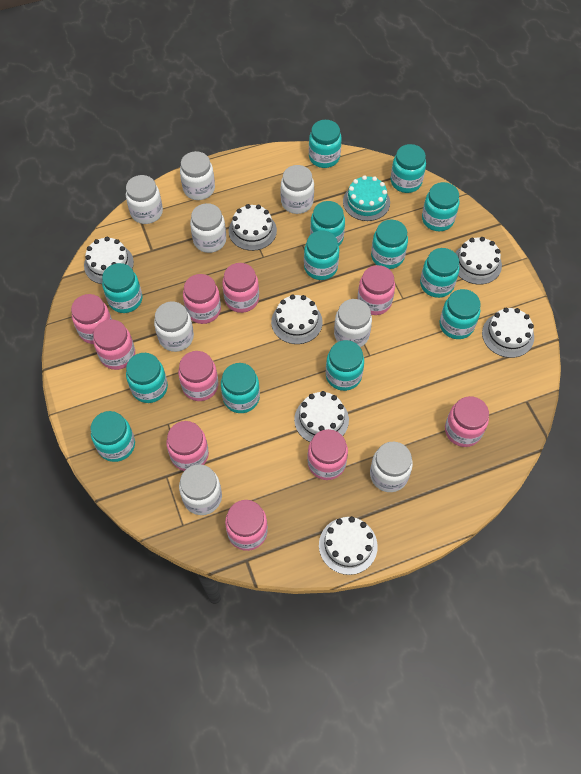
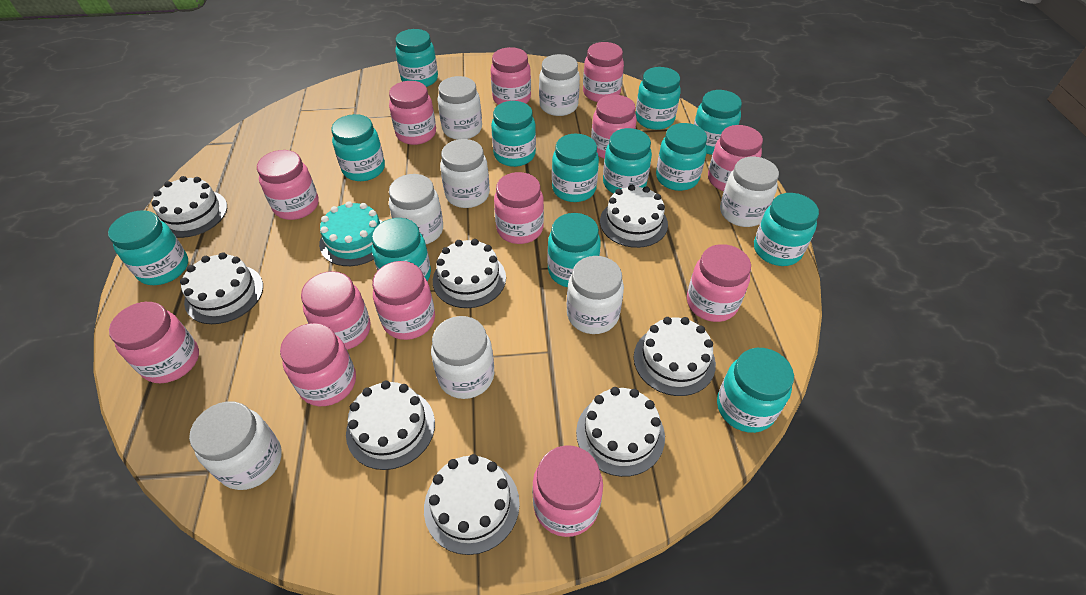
pink jar: [71,294,112,344] [93,320,135,370] [166,421,209,471] [178,351,218,401] [183,274,221,324] [222,263,259,313] [225,500,268,551] [307,429,348,480] [358,265,395,315] [445,396,489,447] = 10 -> [109,302,199,383] [257,150,319,220] [280,323,356,406] [301,271,371,350] [372,261,435,340] [389,81,436,145] [491,47,531,105] [494,172,544,244] [532,445,603,537] [583,42,624,102] [591,95,637,159] [687,244,751,322] [708,125,763,191] = 13
white cake: [84,237,134,284] [229,204,277,251] [271,294,323,344] [294,391,349,442] [319,516,378,575] [455,237,502,285] [482,307,534,358] = 7 -> [151,176,227,238] [180,252,263,324] [346,381,435,470] [424,454,520,555] [433,239,506,308] [576,387,665,477] [600,185,668,248] [634,317,716,396] = 8

